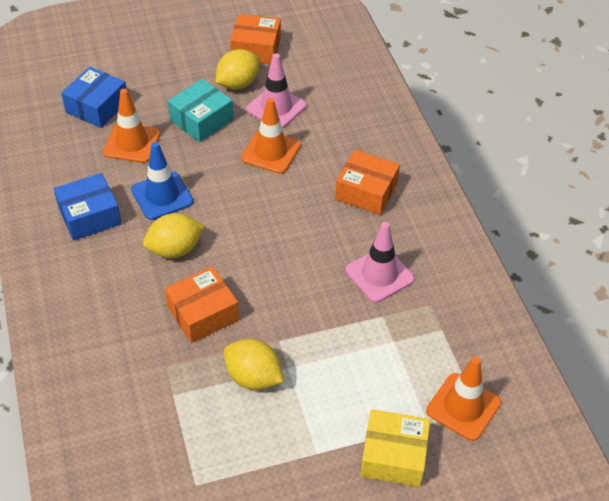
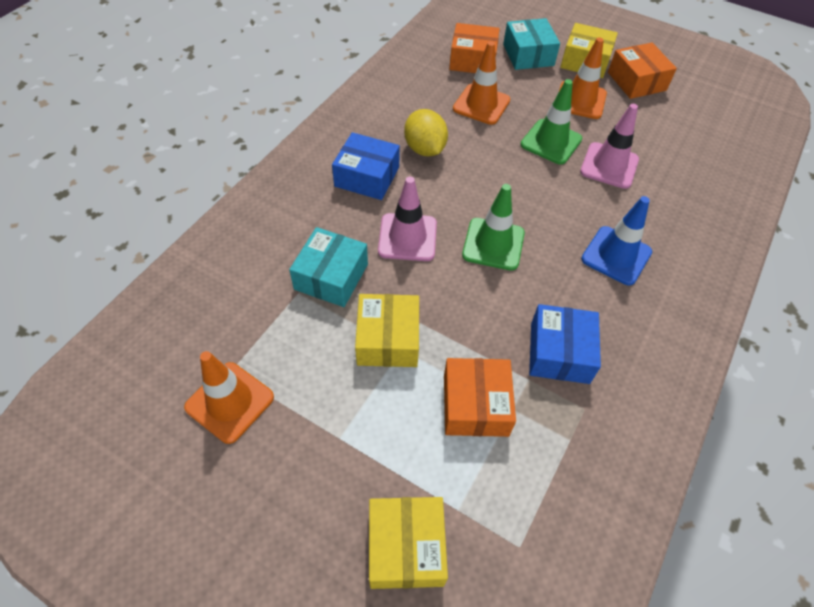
green traffic cone: none = 0 -> [462,184,525,271] [520,79,582,165] = 2
turquoise box: [168,79,234,142] = 1 -> [289,227,368,307] [503,18,560,70] = 2
yellow box: [360,409,430,487] = 1 -> [355,294,419,367] [369,497,448,589] [560,23,618,78] = 3
yellow lemon: [143,213,205,258] [216,49,259,90] [224,339,284,390] = 3 -> [404,109,448,157] = 1

